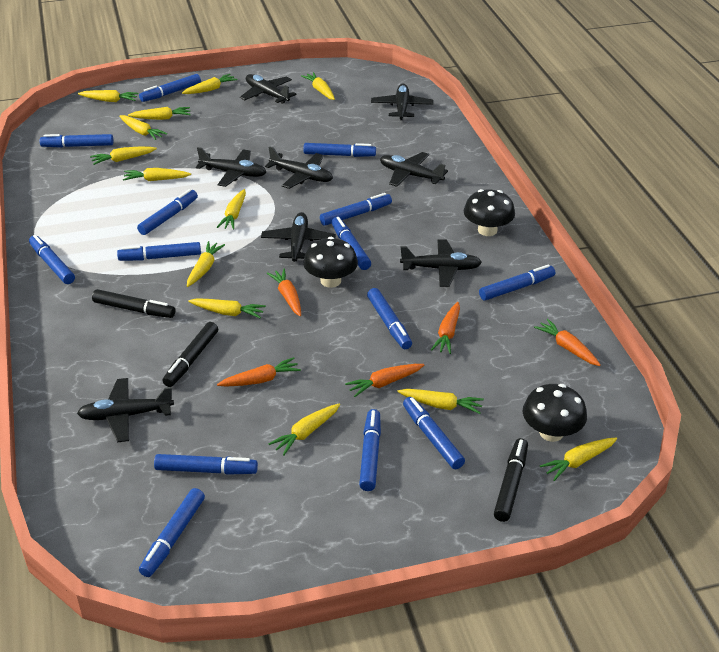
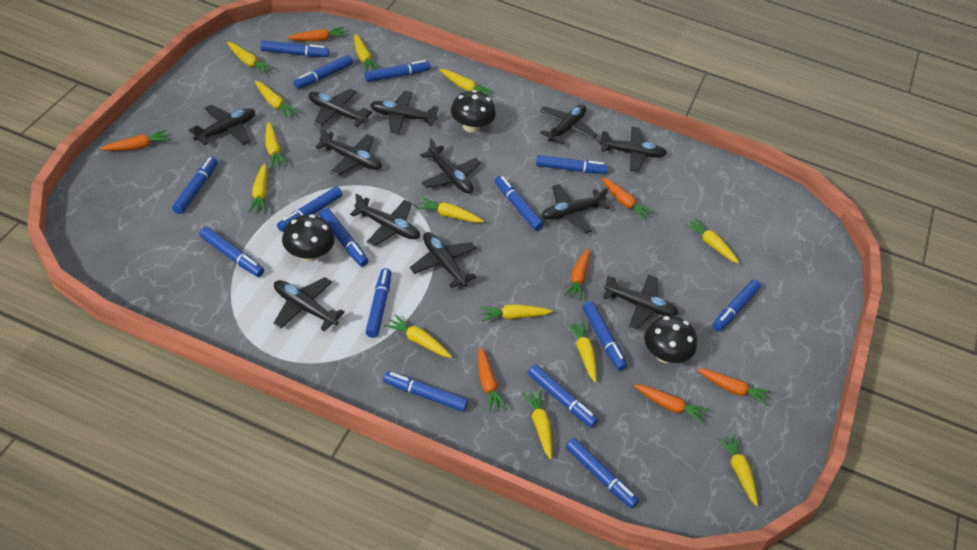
black marker: [92,289,175,318] [162,322,218,387] [494,438,528,522] = 3 -> none = 0
black plane: [77,378,174,442] [196,147,266,187] [240,74,297,104] [261,212,336,262] [265,146,333,189] [371,84,434,120] [380,152,448,187] [400,239,482,287] = 8 -> [189,105,255,145] [274,277,345,332] [309,88,372,127] [315,127,382,176] [350,193,420,247] [370,91,439,134] [410,232,477,288] [420,138,481,194] [540,105,597,145] [542,184,610,234] [599,127,667,172] [603,275,679,330] = 12
blue marker: [29,235,75,284] [40,134,113,148] [117,242,201,261] [137,189,198,235] [139,74,201,102] [139,488,205,577] [154,454,258,475] [303,143,376,157] [320,193,392,226] [332,217,371,270] [359,409,381,491] [367,288,412,349] [403,397,465,469] [479,264,555,301] = 14 -> [172,157,218,214] [199,227,264,277] [260,40,329,57] [277,187,343,232] [293,55,353,89] [320,208,368,267] [364,60,430,82] [366,268,391,338] [383,371,468,412] [495,176,544,231] [528,364,598,428] [536,155,608,174] [565,438,639,508] [583,301,627,371] [712,280,761,331] = 15
orange carrot: [217,357,301,387] [267,269,301,316] [345,364,424,397] [431,302,460,354] [534,319,601,366] = 5 -> [100,130,171,151] [287,27,347,41] [478,347,508,412] [564,248,590,301] [601,177,654,220] [634,384,708,424] [697,369,771,406] = 7

